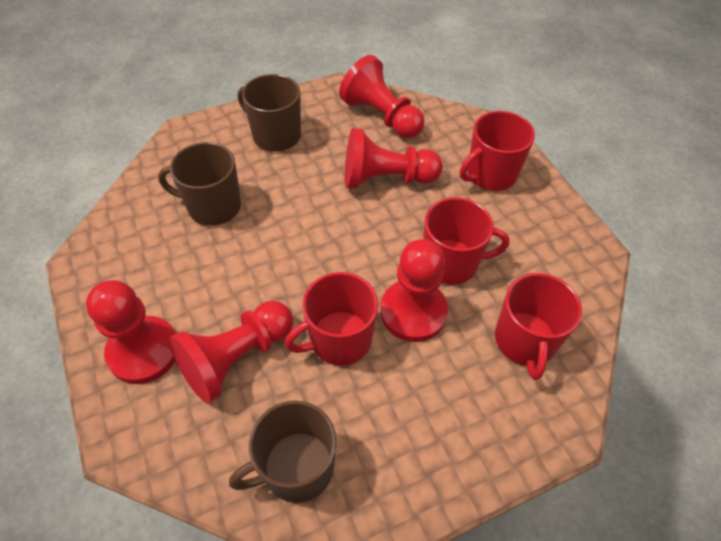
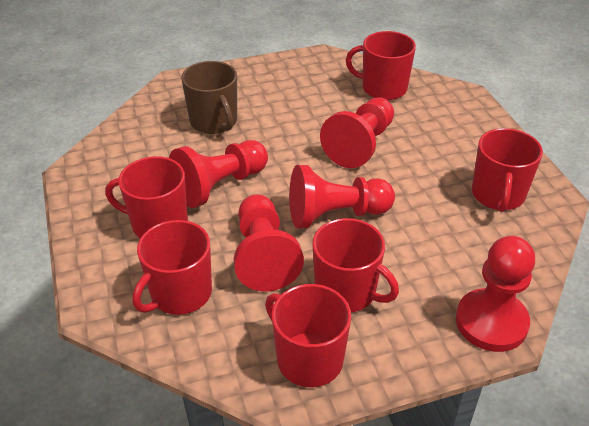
brown mug: [158,142,241,226] [229,400,337,503] [238,74,301,151] = 3 -> [181,61,237,134] = 1
red mug: [285,272,378,366] [423,197,509,285] [460,111,535,191] [495,273,582,380] = 4 -> [105,156,188,238] [132,220,212,315] [265,284,351,387] [313,218,399,312] [346,31,416,100] [472,128,543,212] = 6

